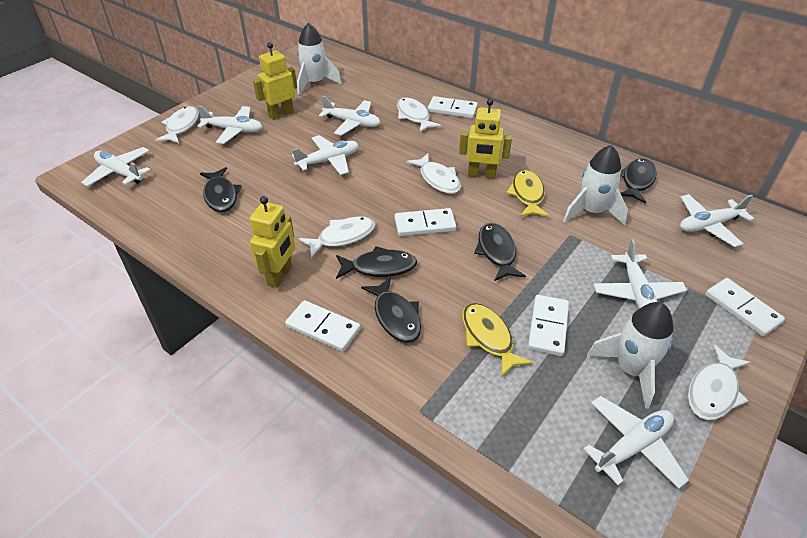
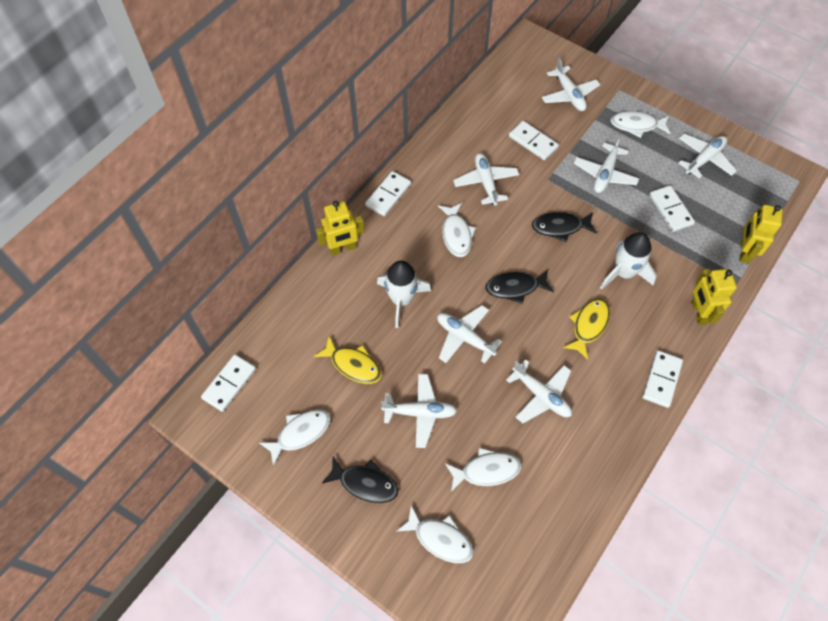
black fish: [200,167,242,212] [336,246,417,279] [361,277,421,343] [474,223,526,281] [620,158,657,204] = 5 -> [322,457,398,503] [485,270,554,304] [532,212,597,242] = 3
white rocket: [297,23,342,95] [563,145,628,225] [587,302,674,409] = 3 -> [377,260,431,328] [600,232,657,289] = 2

